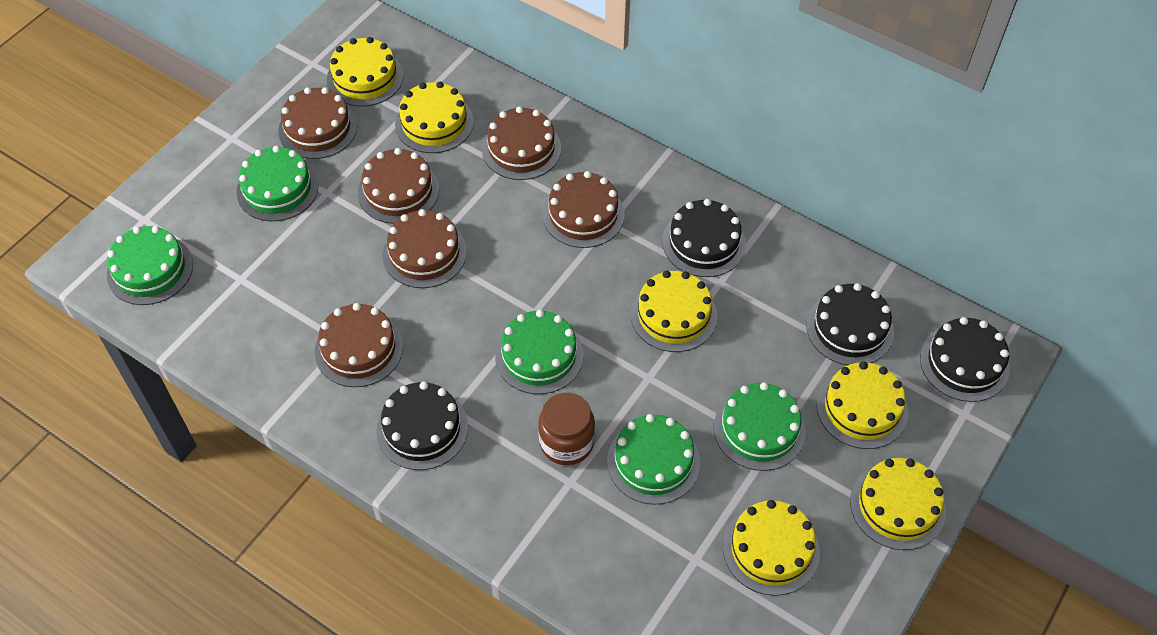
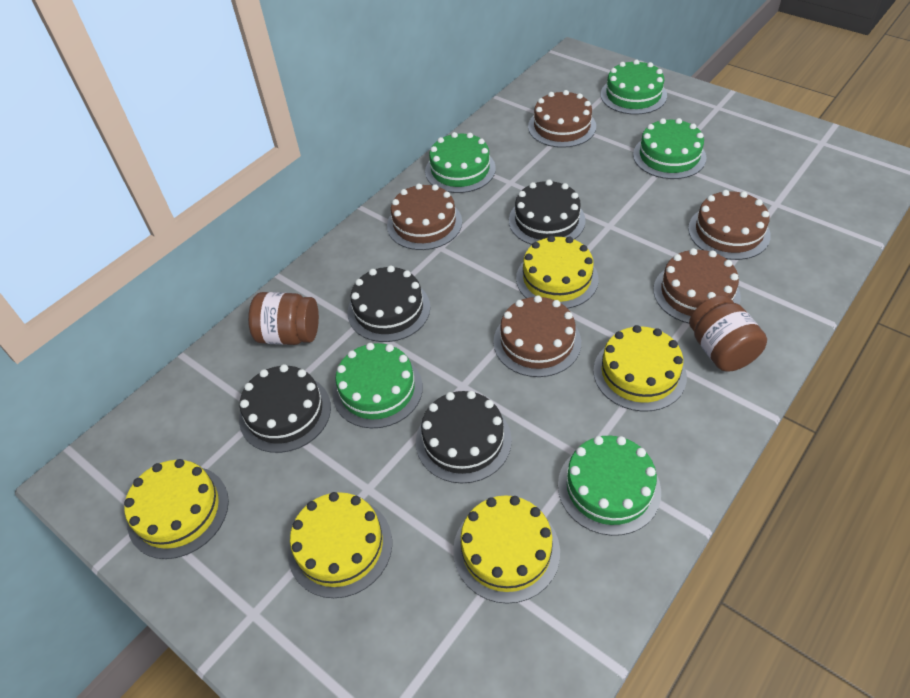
brown cake: [278,87,358,159] [315,303,403,387] [358,148,439,224] [383,209,467,288] [482,106,561,180] [543,171,625,248] = 6 -> [387,183,462,250] [493,295,581,377] [528,90,596,148] [653,248,741,323] [688,190,771,260] = 5
brown jar: [538,392,595,465] = 1 -> [248,292,319,345] [689,295,767,371] = 2
yellow cake: [327,37,403,107] [395,82,474,153] [631,271,717,352] [723,500,820,596] [817,361,908,449] [850,458,946,550] = 6 -> [124,459,229,559] [288,492,392,598] [453,495,560,604] [516,235,599,309] [593,325,687,412] = 5

